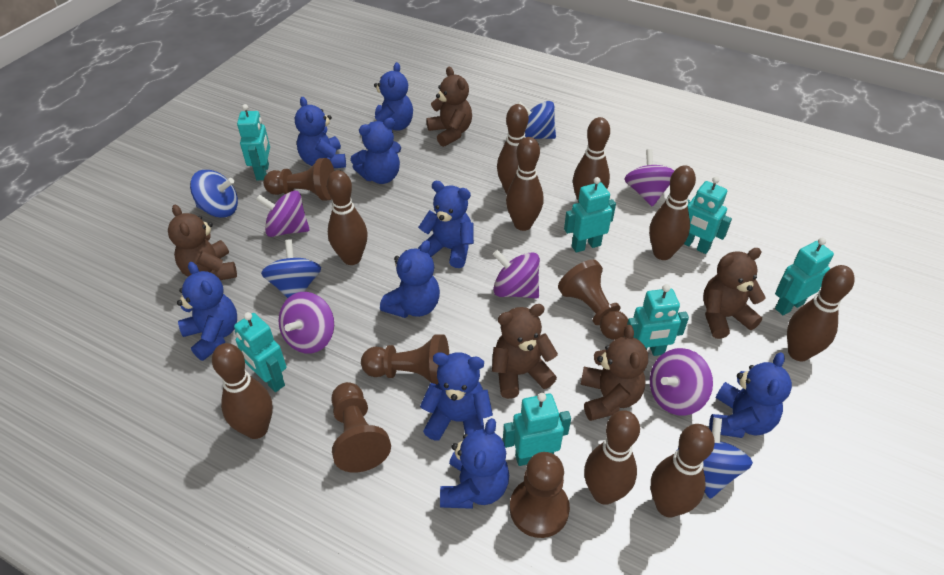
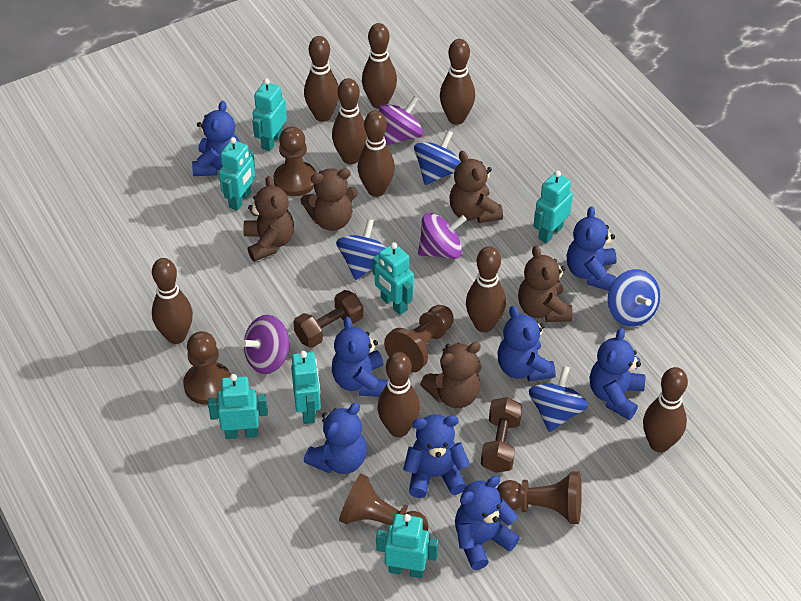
blue teddy bear: [177,262,237,361] [295,97,346,168] [351,118,401,184] [370,62,413,131] [380,240,440,318] [418,181,474,268] [420,352,493,441] [440,418,509,509] [709,352,792,438] = 9 -> [192,101,240,176] [304,403,367,474] [332,317,387,397] [403,414,470,498] [455,476,520,570] [497,306,556,381] [567,206,617,291] [590,328,645,420] = 8
brown dumbbell: none = 0 -> [293,290,363,348] [481,397,522,473] = 2
purple spinning top: [256,190,310,237] [278,292,334,354] [493,250,540,299] [624,149,675,207] [650,348,713,416] = 5 -> [241,315,290,374] [379,96,423,145] [418,213,467,259] = 3

